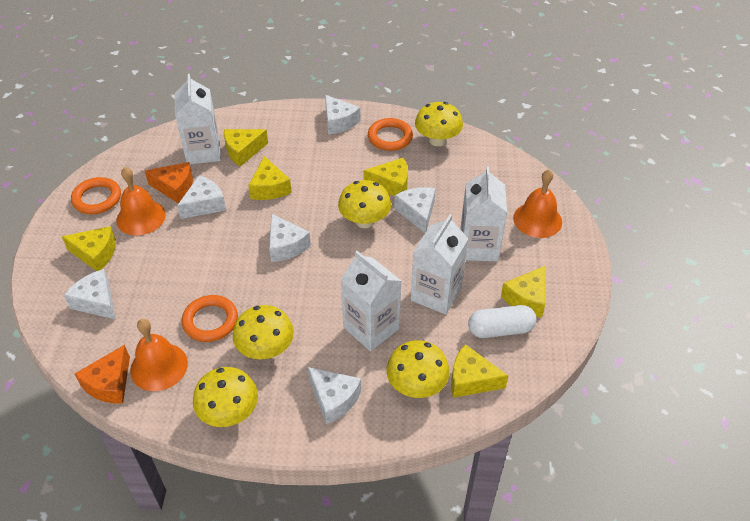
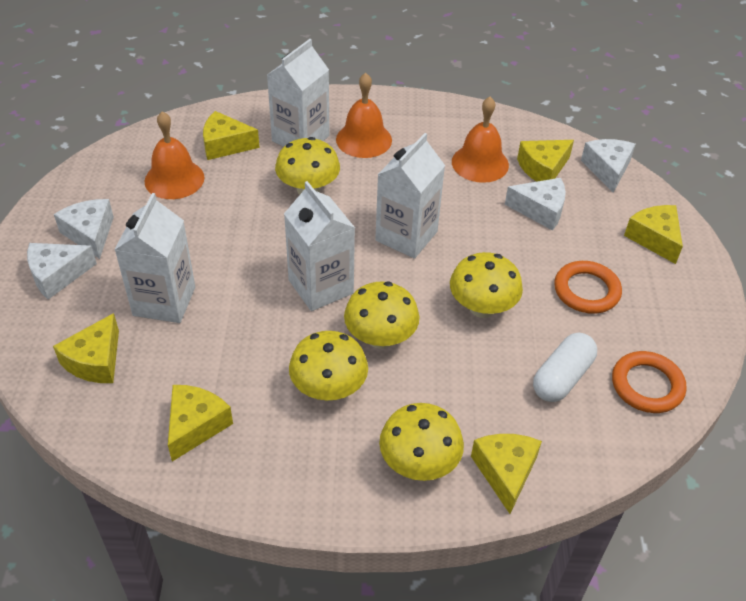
orange cheese: [75,345,130,404] [145,162,193,204] = 2 -> none = 0
orange ring: [71,177,121,214] [182,295,238,342] [368,118,413,151] = 3 -> [554,261,622,314] [612,351,687,413] = 2
white cheese: [64,269,115,319] [177,175,226,219] [269,214,311,262] [308,367,361,424] [325,95,360,134] [394,187,436,233] = 6 -> [27,243,97,300] [54,199,114,259] [505,178,566,231] [581,139,635,193] = 4

